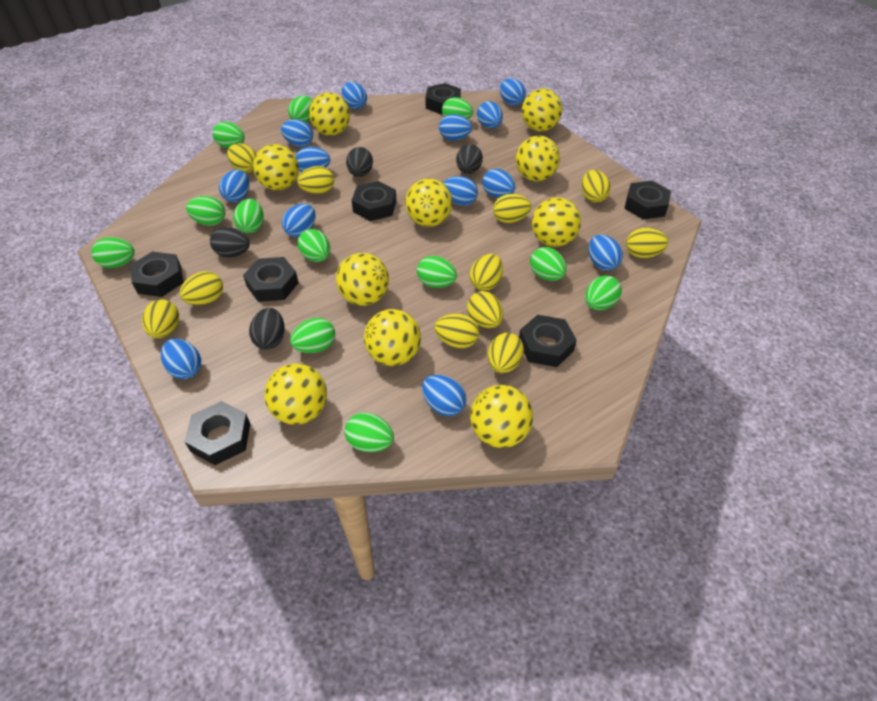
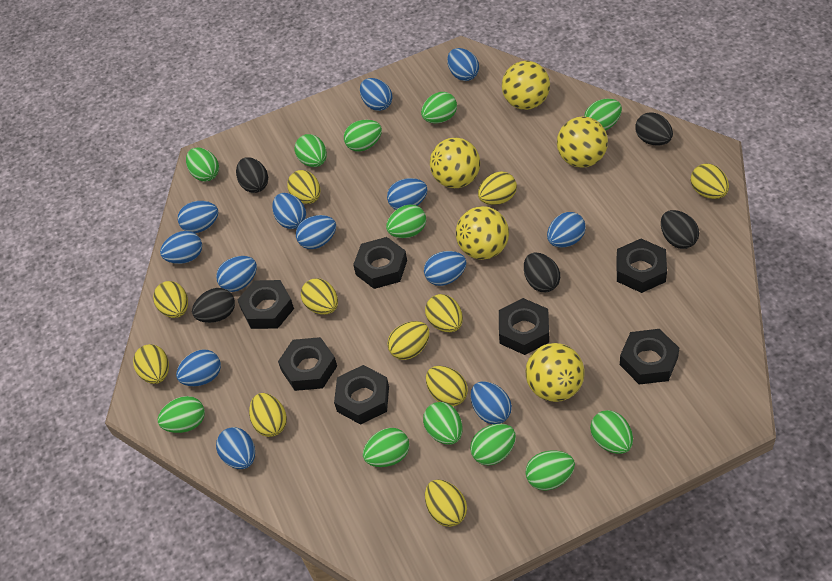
black egg: [210,227,250,257] [249,308,285,350] [346,147,373,177] [456,144,483,174] = 4 -> [192,288,235,323] [236,157,268,193] [524,252,560,292] [635,112,673,146] [661,210,699,249] = 5
yellow ball: [253,144,299,190] [264,363,327,425] [309,92,350,136] [336,253,389,306] [364,309,421,366] [405,179,452,227] [470,385,533,448] [516,136,560,181] [522,89,562,131] [532,197,581,247] = 10 -> [430,137,480,188] [456,206,509,260] [502,61,550,110] [526,343,585,402] [557,116,608,168] = 5

